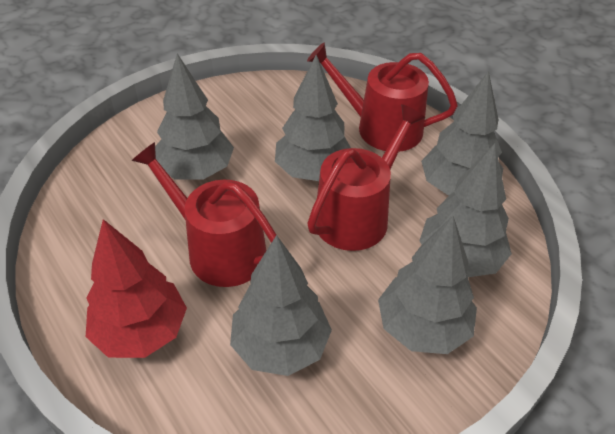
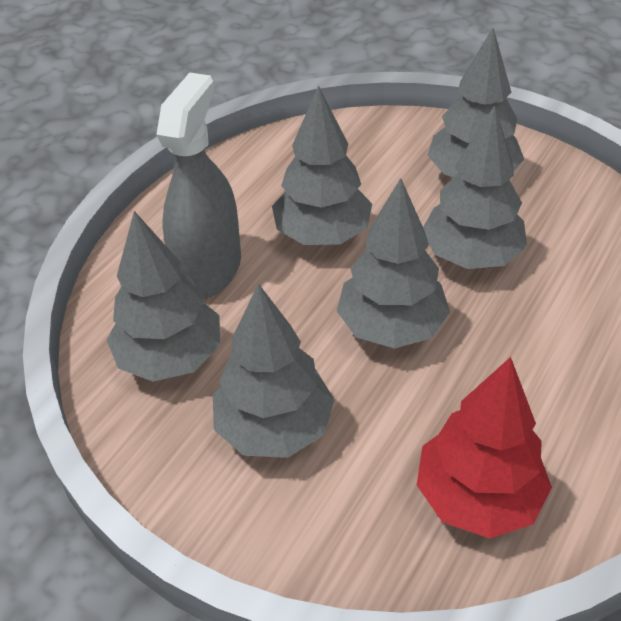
grey spray bottle: none = 0 -> [156,72,241,299] = 1
red watering can: [132,142,277,287] [307,43,458,152] [307,104,425,251] = 3 -> none = 0

